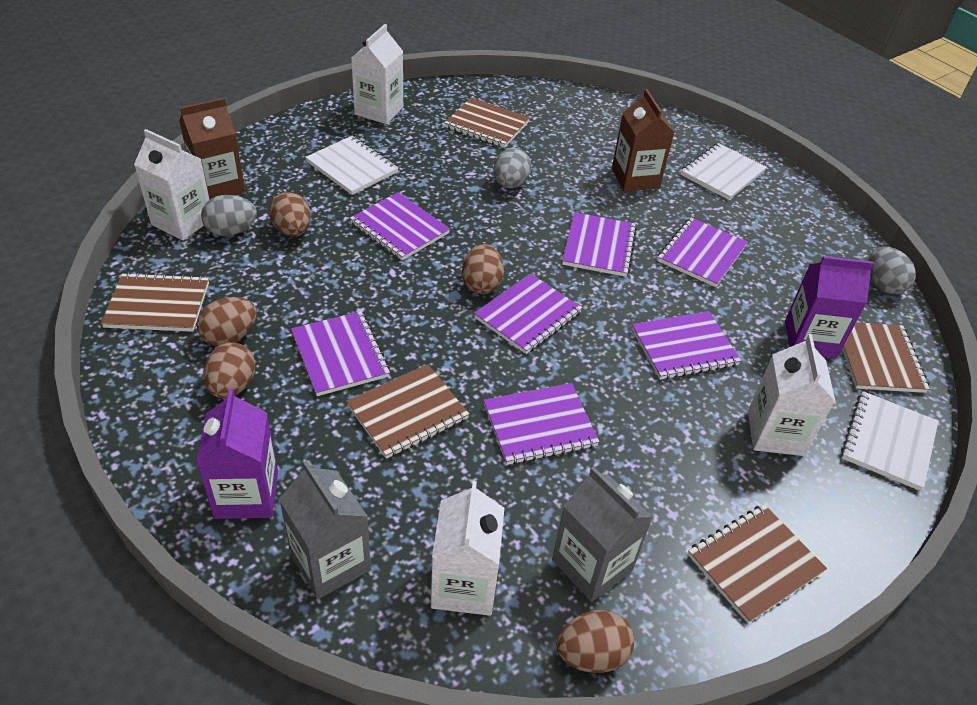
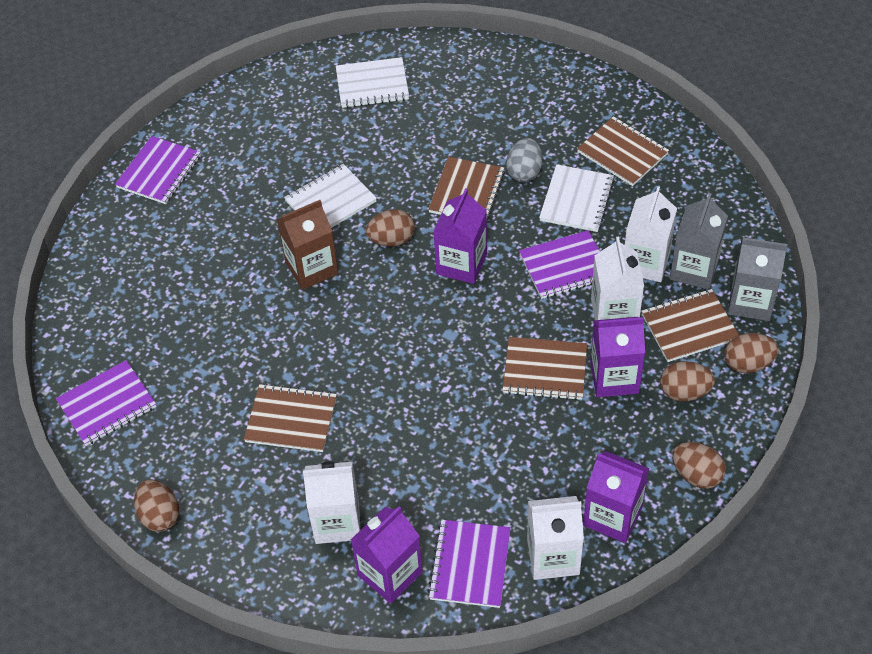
brown carton: [179,98,245,200] [612,89,675,192] = 2 -> [277,200,338,290] = 1
grey egg: [201,195,257,236] [494,148,531,188] [868,247,916,294] = 3 -> [506,138,542,182] = 1
purple carton: [196,389,278,519] [785,256,874,358] = 2 -> [351,506,423,604] [433,188,487,284] [583,451,650,543] [590,317,645,397] = 4
purple notebook: [291,311,390,396] [350,192,450,260] [474,273,583,354] [484,383,599,465] [562,212,637,277] [632,311,741,380] [658,217,748,287] = 7 -> [56,360,156,446] [115,136,201,204] [428,520,511,608] [519,230,600,299] = 4

